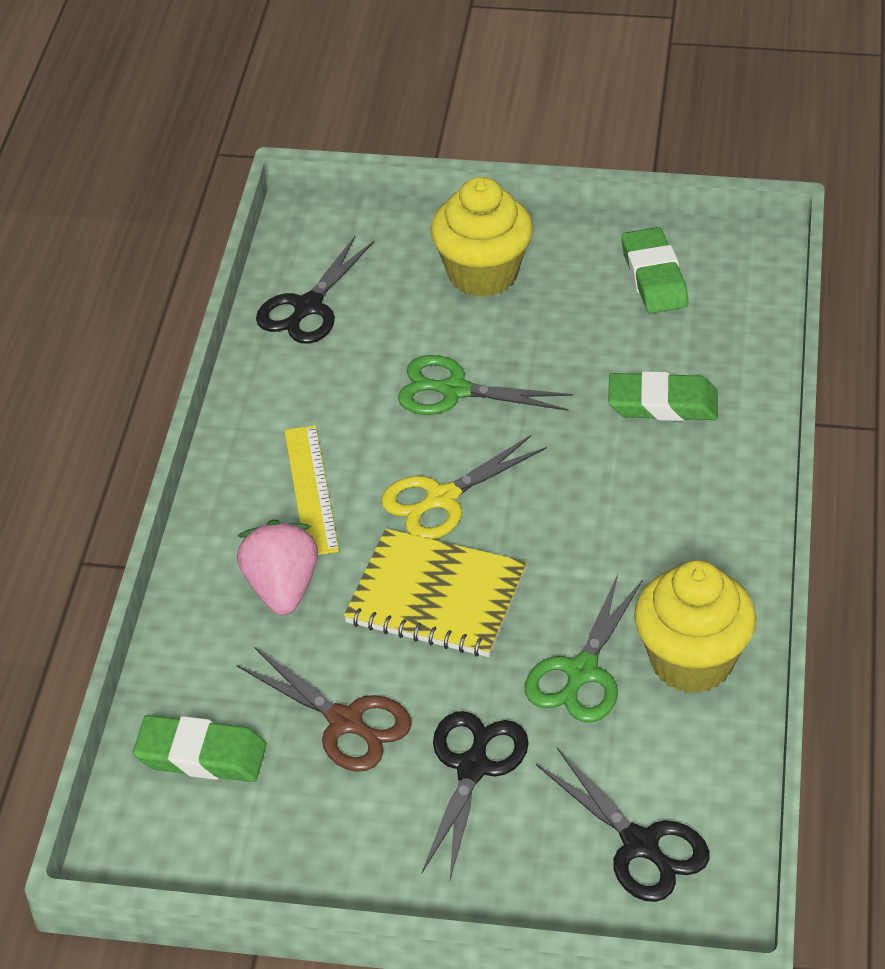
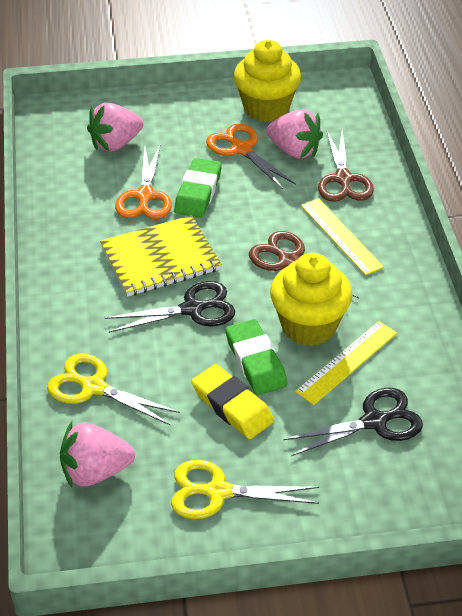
black scissors: [256,236,374,344] [421,711,529,879] [536,748,710,902] = 3 -> [105,281,235,333] [283,388,423,456] = 2
brown scissors: [237,647,412,772] = 1 -> [249,231,359,298] [318,131,374,202] = 2
green eraser: [133,715,267,782] [608,371,718,421] [622,227,688,313] = 3 -> [174,158,222,218] [226,319,287,395] = 2
green scissors: [398,355,573,415] [525,574,642,722] = 2 -> none = 0
orange scissors: none = 0 -> [115,146,172,219] [206,123,296,189] = 2
pink strawberry: [237,520,318,615] = 1 -> [60,421,135,487] [87,103,143,152] [267,109,323,159] = 3
yellow eraser: none = 0 -> [191,364,274,439] = 1
yellow ruler: [284,425,339,555] = 1 -> [295,321,397,405] [301,198,384,276] = 2
yellow scissors: [381,435,547,539] = 1 -> [47,354,180,425] [171,460,319,519] = 2

